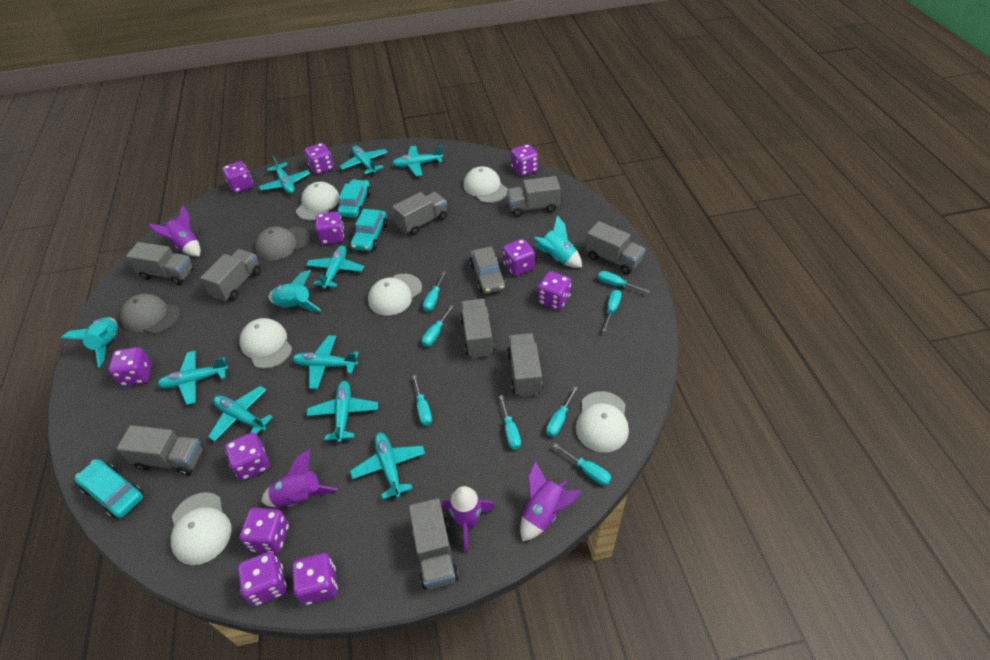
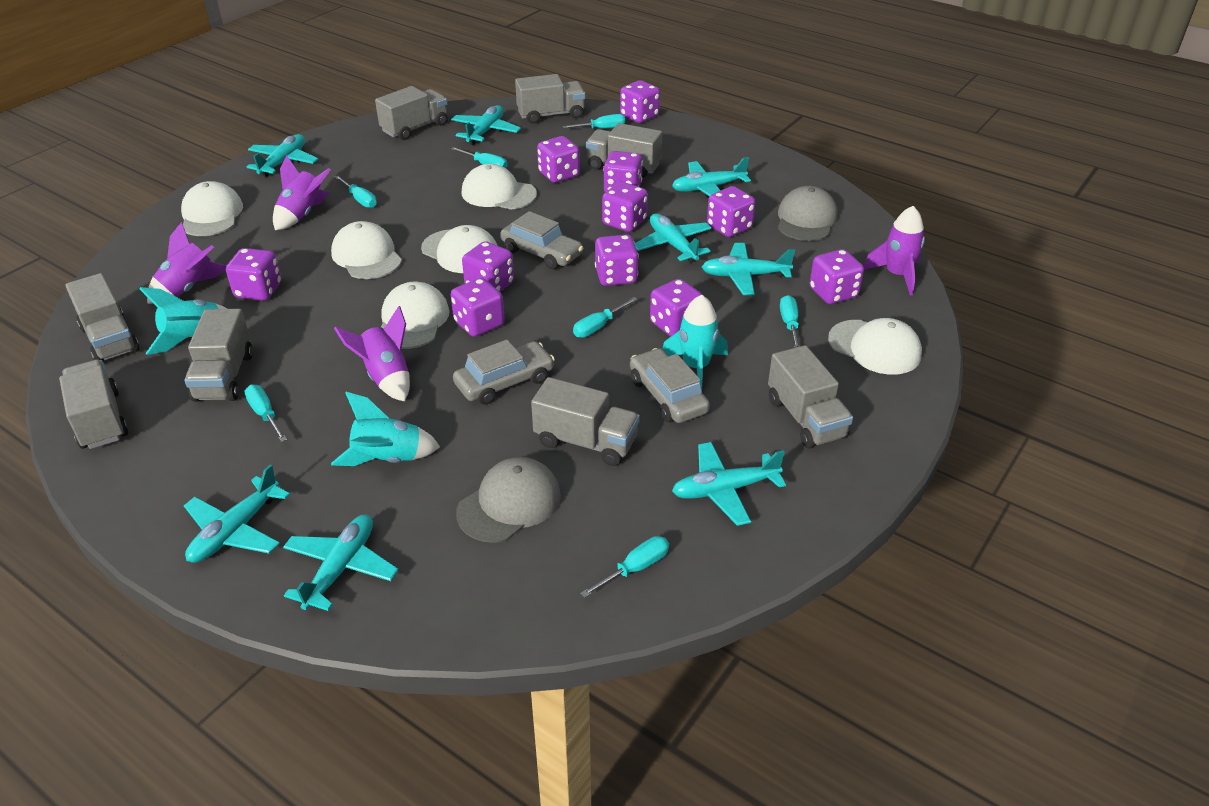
grey car: [470,246,506,294] = 1 -> [453,340,555,405] [500,211,583,270] [630,348,710,423] = 3
grey truck: [117,425,204,476] [126,242,194,285] [200,249,261,301] [393,192,447,235] [409,498,459,590] [460,299,495,358] [507,176,561,217] [507,333,543,396] [586,221,645,275] = 9 -> [59,360,128,449] [65,273,140,362] [185,309,253,402] [375,86,448,140] [515,74,585,124] [531,377,640,466] [586,123,662,178] [768,345,853,449] = 8
turquoise car: [75,459,143,518] [338,180,371,218] [351,209,388,251] = 3 -> none = 0
turquoise plane: [157,351,229,405] [208,386,273,442] [259,155,310,194] [292,335,359,389] [306,246,364,289] [306,381,378,443] [340,146,388,174] [350,433,425,499] [392,146,443,176] = 9 -> [184,464,291,563] [247,134,318,177] [283,514,398,611] [451,105,521,145] [635,213,712,263] [672,157,751,197] [672,442,786,526] [702,243,795,295] = 8
turquoise screwdriver: [412,375,432,426] [422,305,454,347] [423,271,446,312] [499,395,521,450] [546,386,578,437] [553,443,611,485] [598,271,650,293] [602,290,622,332] = 8 -> [244,384,287,442] [335,175,377,208] [451,147,508,168] [563,114,625,129] [573,297,638,338] [580,536,669,598] [780,295,800,348] = 7

